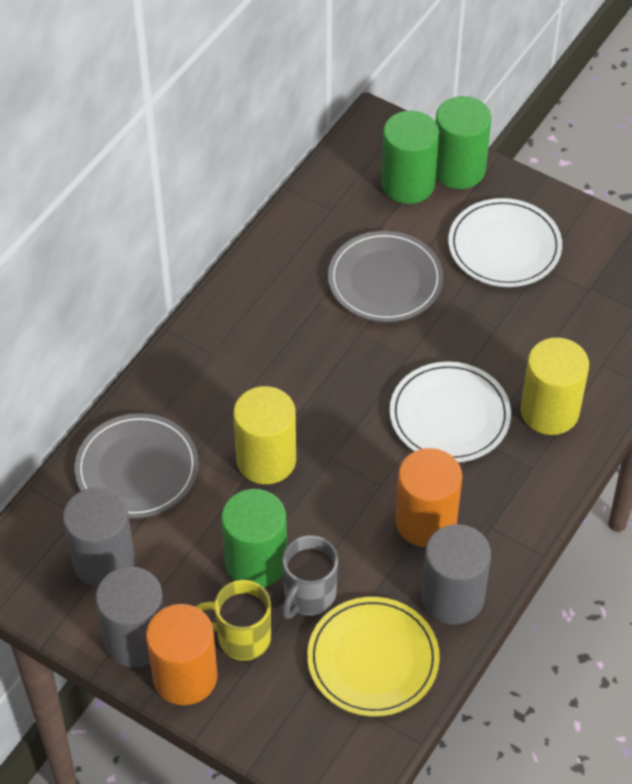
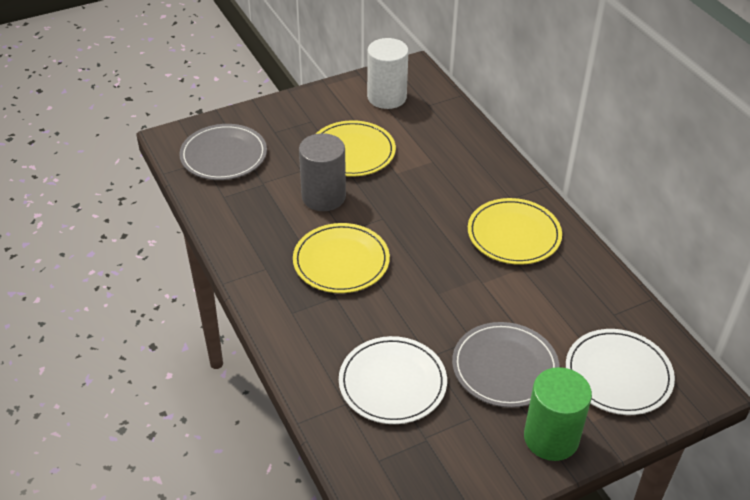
green cylinder: [221,489,287,588] [381,110,439,204] [436,96,491,189] = 3 -> [524,367,592,461] = 1
grey cylinder: [63,487,135,587] [96,566,164,667] [422,524,491,625] = 3 -> [299,133,346,211] = 1
grey mug: [282,535,338,619] = 1 -> none = 0
orange cylinder: [146,604,218,705] [396,448,462,547] = 2 -> none = 0
white cylinder: none = 0 -> [367,38,409,109] = 1
yellow cylinder: [233,386,296,484] [520,338,589,435] = 2 -> none = 0
yellow mug: [196,580,271,661] = 1 -> none = 0
yellow plate: [307,597,440,716] = 1 -> [293,223,390,293] [316,120,396,176] [468,198,562,265] = 3

